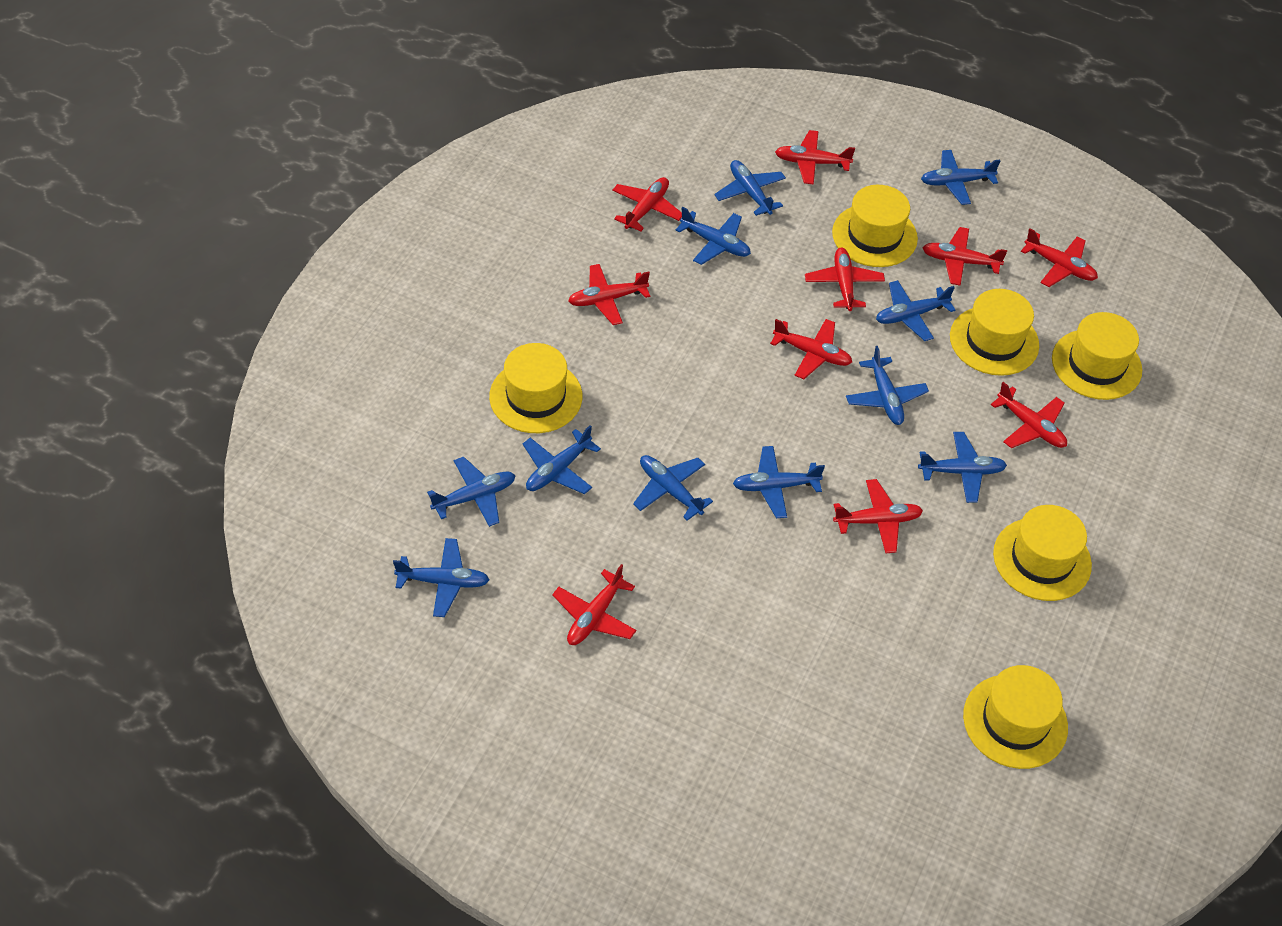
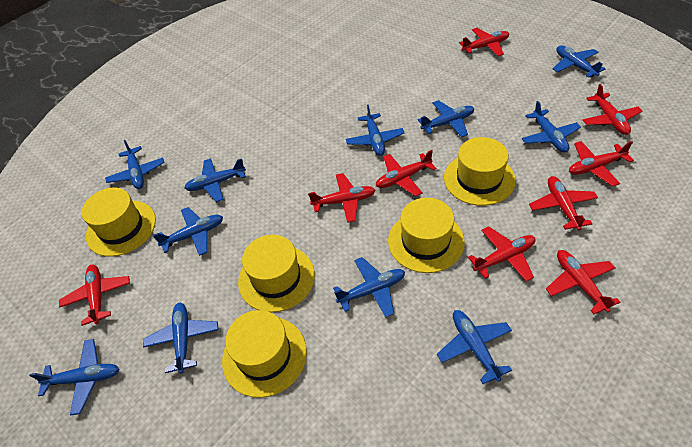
red plane: [552,564,636,645] [568,264,650,325] [612,177,682,232] [770,319,852,379] [775,130,855,185] [805,248,885,311] [833,479,923,553] [923,227,1007,286] [991,382,1067,448] [1021,229,1098,287] = 10 -> [59,264,130,326] [308,173,376,223] [376,150,437,196] [459,28,509,56] [468,226,535,282] [529,176,598,230] [546,250,620,314] [569,141,634,187] [583,84,643,135] = 9
yellow hat: [489,343,582,433] [832,185,918,267] [950,289,1039,376] [963,665,1068,769] [993,505,1092,601] [1052,312,1142,400] = 6 -> [82,188,156,257] [222,310,307,398] [238,235,315,312] [388,198,465,273] [444,137,516,206] = 5

